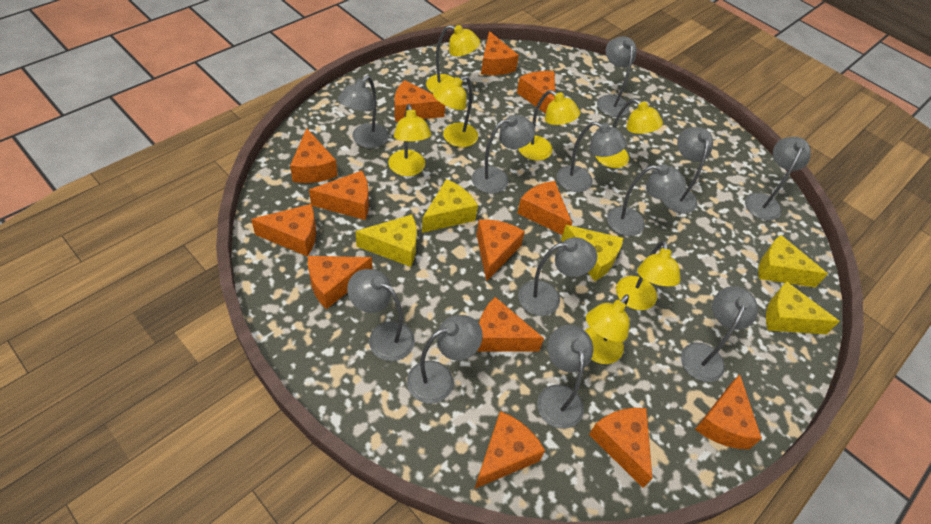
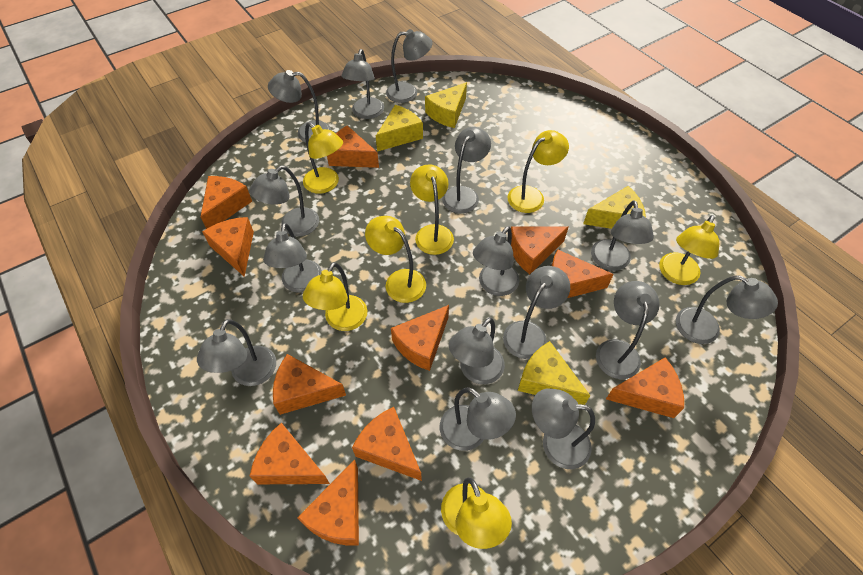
grey lamp: [338,76,389,148] [347,269,415,361] [407,315,483,403] [472,115,535,194] [518,237,597,316] [537,325,593,429] [557,121,627,192] [597,36,637,117] [607,164,686,236] [662,127,713,213] [681,286,758,382] [745,137,811,221] = 12 -> [197,319,276,386] [249,166,319,236] [263,223,322,293] [268,70,331,143] [342,49,384,119] [386,29,433,103] [440,387,516,451] [442,127,491,213] [449,317,505,384] [473,226,520,296] [503,266,570,359] [532,388,595,469] [591,200,654,271] [596,281,660,379] [676,275,778,344] = 15
orange cheese: [251,204,316,257] [290,128,338,183] [308,256,372,309] [309,171,369,220] [394,80,445,122] [475,411,545,489] [476,219,525,281] [477,297,544,351] [481,31,519,75] [517,71,555,114] [517,181,572,235] [589,408,652,488] [695,374,762,449] = 13 -> [201,176,252,229] [202,217,254,277] [249,423,330,484] [273,354,346,415] [297,459,359,545] [327,125,379,168] [352,407,422,481] [391,305,449,371] [511,226,569,274] [551,249,614,298] [606,357,684,418] = 11
yellow cheese: [355,215,417,267] [422,179,478,233] [561,225,623,281] [758,235,828,288] [766,281,840,334] = 5 -> [376,105,423,152] [425,82,467,128] [518,341,590,405] [583,186,646,229] = 4

